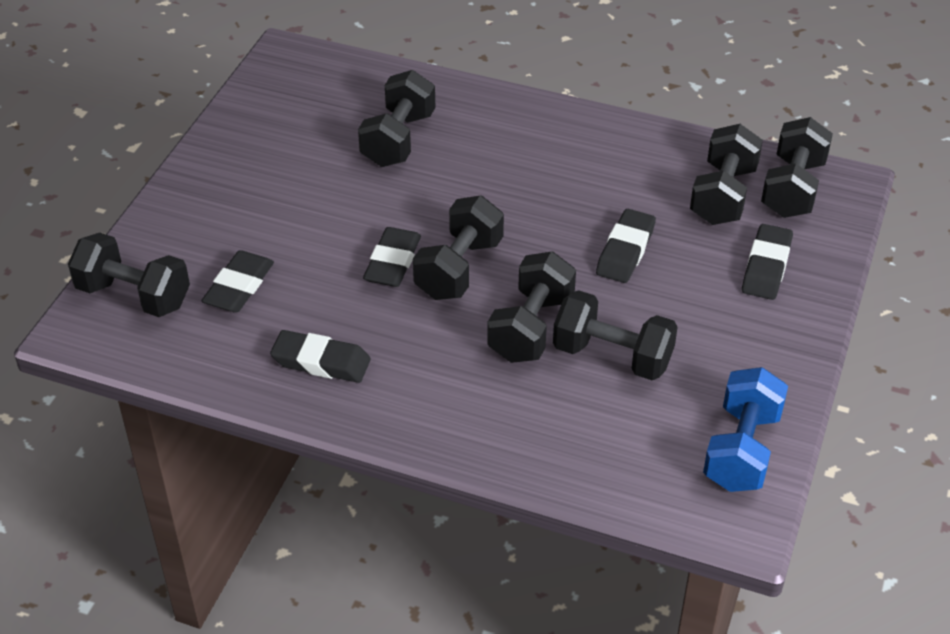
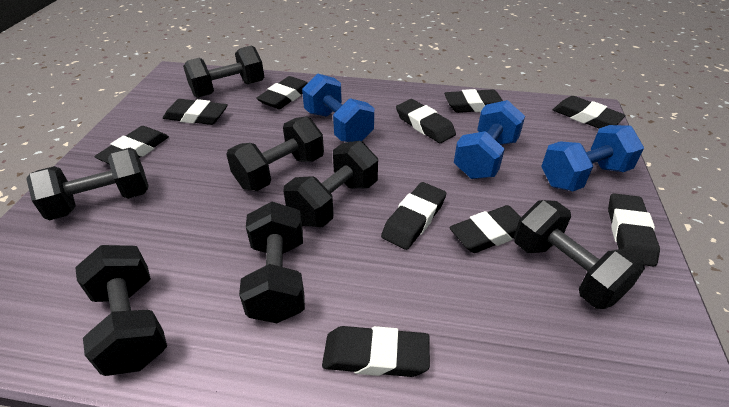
black eraser: [201,250,274,313] [270,330,371,383] [363,227,421,287] [596,209,656,283] [742,224,793,300] = 5 -> [94,126,169,164] [163,99,228,125] [256,76,307,109] [322,326,430,377] [381,182,446,250] [396,99,456,143] [444,89,503,113] [449,205,521,253] [553,96,626,129] [608,193,660,267] = 10
blue dumbbell: [703,367,788,492] = 1 -> [302,74,374,142] [454,100,525,179] [541,125,644,191] = 3

